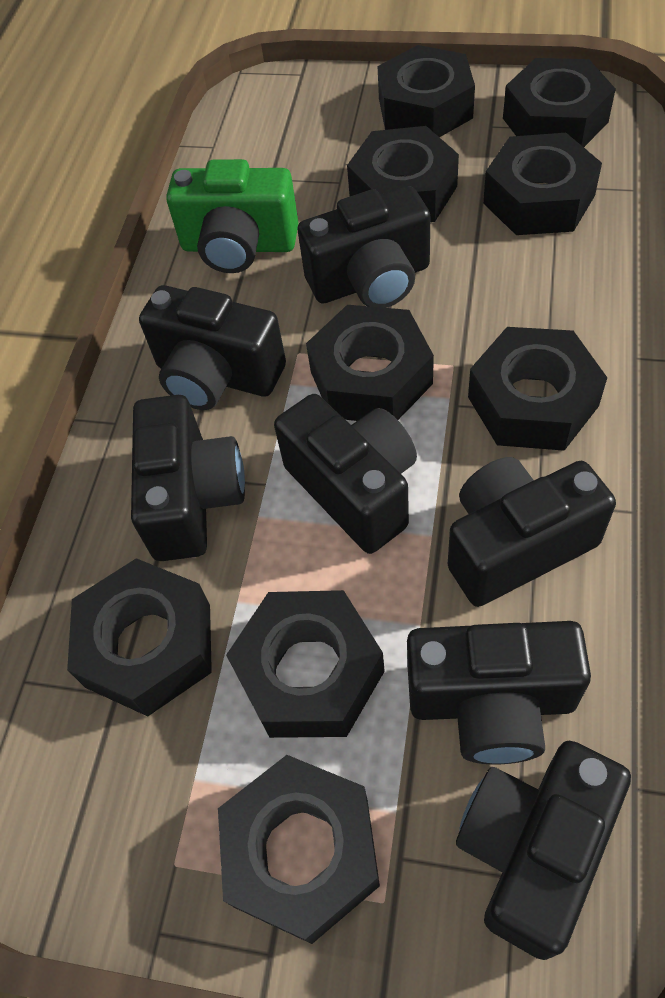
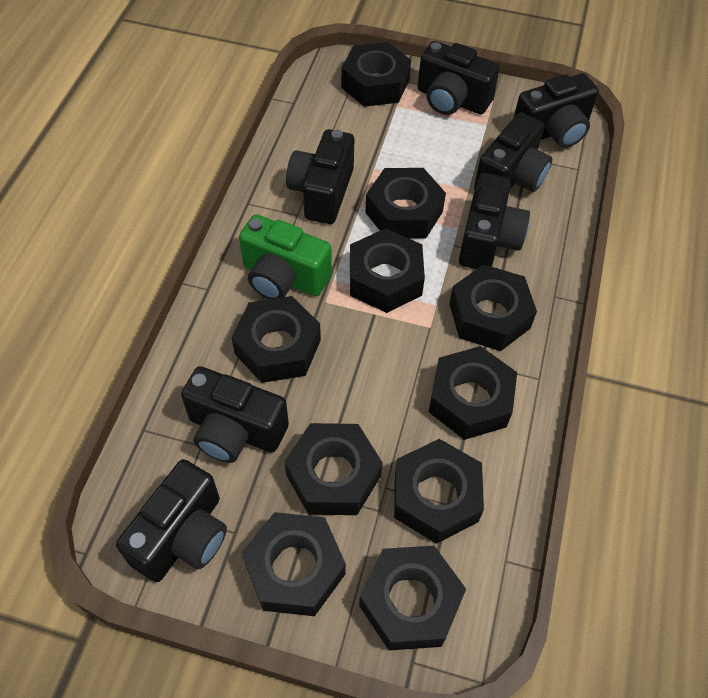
black nut: [67,558,212,716] [218,755,380,944] [226,590,385,738] [306,305,434,421] [347,126,459,222] [378,45,475,137] [468,327,607,451] [483,133,602,235] [503,58,616,147] = 9 -> [231,296,321,383] [242,512,346,616] [284,423,383,515] [341,42,411,107] [350,228,425,313] [359,546,466,650] [365,168,446,239] [394,439,484,544] [429,346,517,440] [449,264,537,351] = 10

